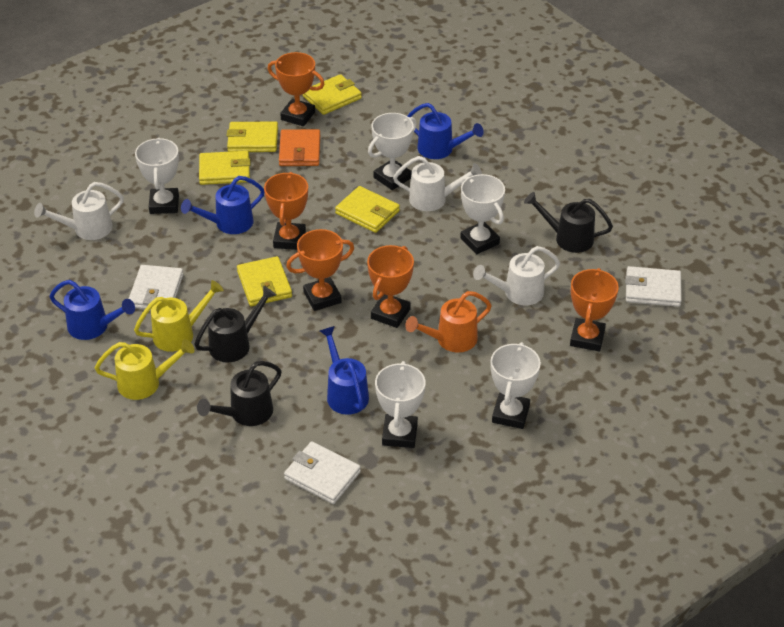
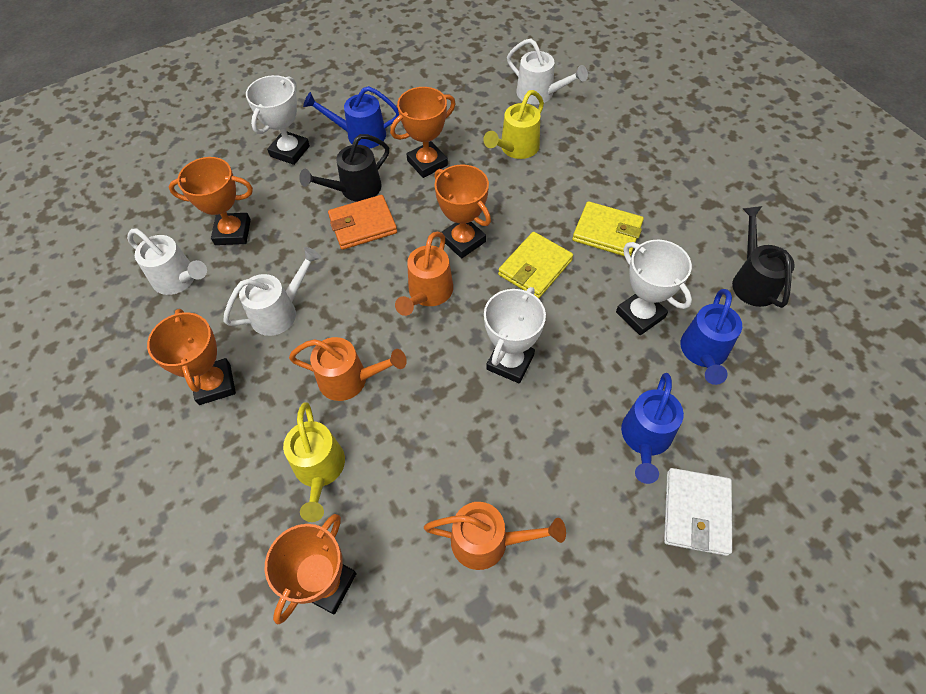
black watering can: [194,286,276,362] [197,361,281,426] [524,192,613,253] = 3 -> [299,134,389,202] [732,206,795,308] = 2
blue watering can: [49,280,135,340] [181,176,264,234] [320,326,369,415] [408,103,484,159] = 4 -> [303,86,399,148] [621,373,684,484] [681,289,742,385] = 3
orange watering can: [405,291,492,353] = 1 -> [289,337,407,401] [395,232,453,316] [424,502,566,570] = 3
white trophy: [135,138,179,214] [368,113,417,190] [375,361,426,448] [460,174,505,254] [490,342,541,429] = 5 -> [246,75,310,165] [484,287,546,383] [616,240,692,335] = 3
white wallet: [129,265,184,309] [284,441,361,504] [625,266,682,307] = 3 -> [664,468,732,556] = 1
yellow wallet: [199,151,251,185] [226,122,278,152] [237,256,292,306] [303,74,362,115] [335,186,400,233] = 5 -> [498,232,573,298] [572,201,644,256] = 2

